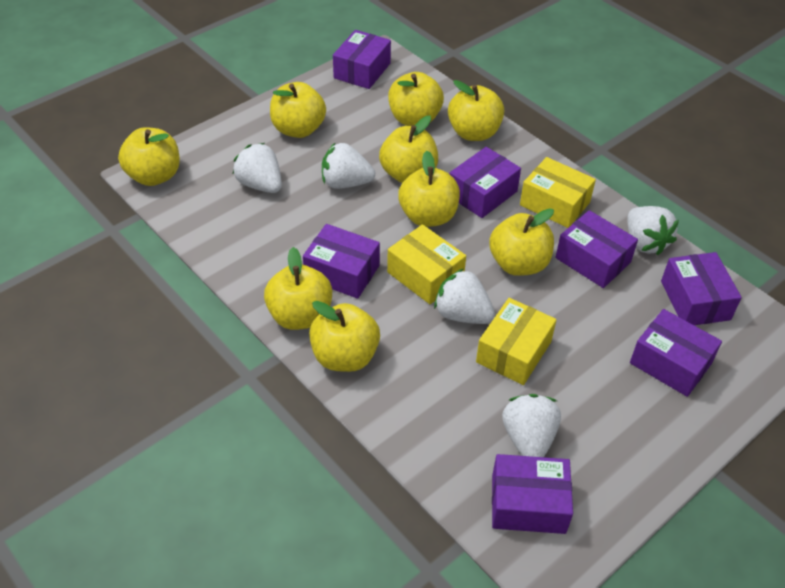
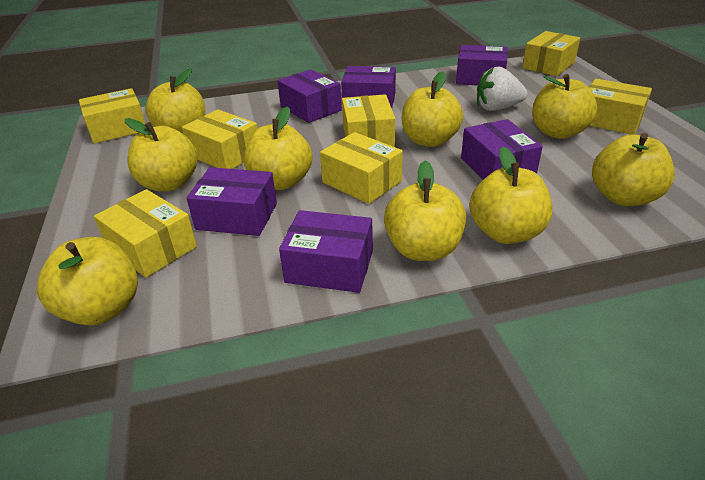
purple box: [303,224,380,299] [333,30,391,89] [450,147,521,218] [492,454,573,534] [555,210,638,288] [630,309,722,397] [661,252,742,325] = 7 -> [187,167,277,236] [277,69,342,123] [279,210,373,293] [341,66,396,108] [456,45,508,85] [461,119,543,179] = 6
white strawberry: [233,143,282,193] [322,142,375,189] [434,269,495,324] [502,394,561,457] [627,206,679,255] = 5 -> [477,66,527,111] = 1
yellow box: [387,224,466,304] [476,298,557,385] [520,157,596,228] = 3 -> [79,88,146,144] [94,189,197,278] [182,109,258,169] [320,132,403,204] [342,94,395,147] [522,31,580,76] [589,79,652,134] = 7

